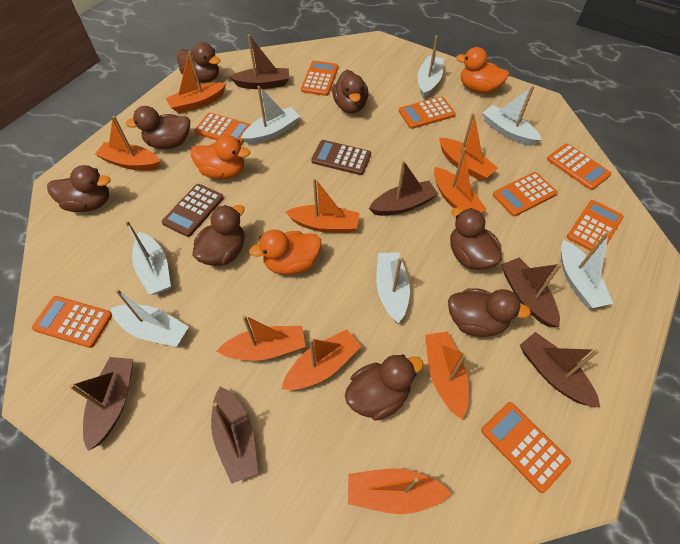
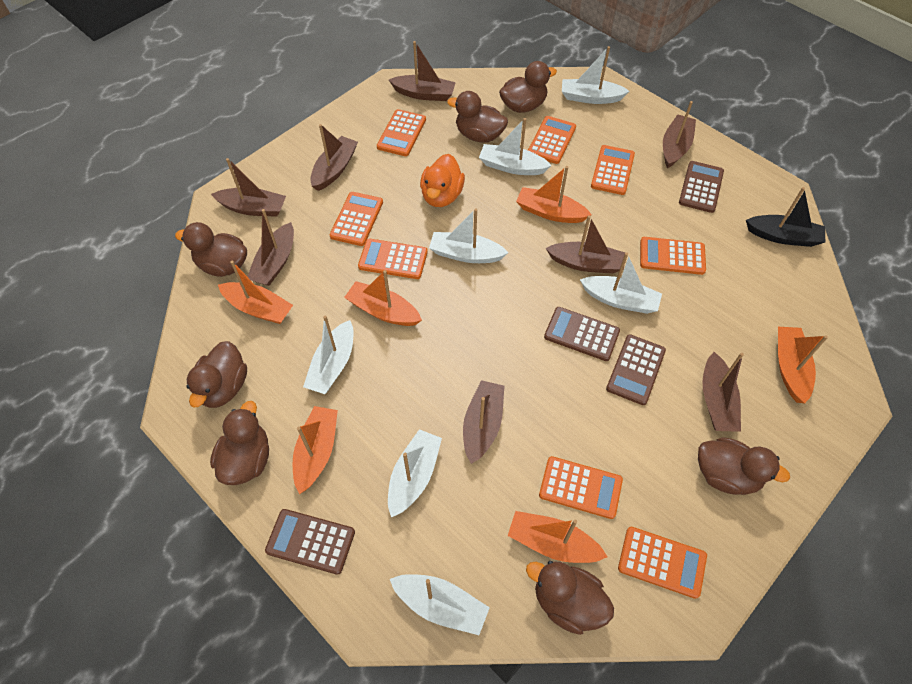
black boat: none = 0 -> [746,187,825,247] = 1
brown boat: [69,357,133,451] [211,386,258,484] [230,35,289,89] [369,160,438,216] [501,257,562,327] [520,332,600,408] = 6 -> [211,158,286,217] [247,209,294,286] [310,124,358,191] [389,41,456,101] [463,380,505,464] [546,215,626,273] [663,101,696,168] [703,352,744,432] = 8
brown calculator: [162,184,224,237] [311,140,371,175] = 2 -> [265,509,355,575] [544,307,620,361] [606,334,666,405] [679,161,724,213] = 4
brown duck: [47,165,111,212] [126,106,190,149] [177,42,221,83] [192,205,245,266] [332,70,368,113] [345,354,424,421] [448,288,531,337] [450,207,502,270] = 8 -> [175,222,247,277] [187,341,247,408] [210,401,269,485] [447,91,508,143] [499,61,557,113] [526,561,614,635] [698,437,790,495] = 7
orange boat: [94,116,160,171] [165,51,226,113] [217,315,305,361] [282,329,362,390] [286,178,360,233] [348,469,451,514] [425,331,469,419] [434,148,487,212] [439,113,498,181] = 9 -> [218,261,293,324] [293,406,338,494] [344,270,422,326] [508,511,607,563] [516,166,592,223] [778,327,828,403] = 6
orange duck: [191,135,250,179] [249,229,321,275] [456,47,509,93] = 3 -> [420,154,465,207] = 1

